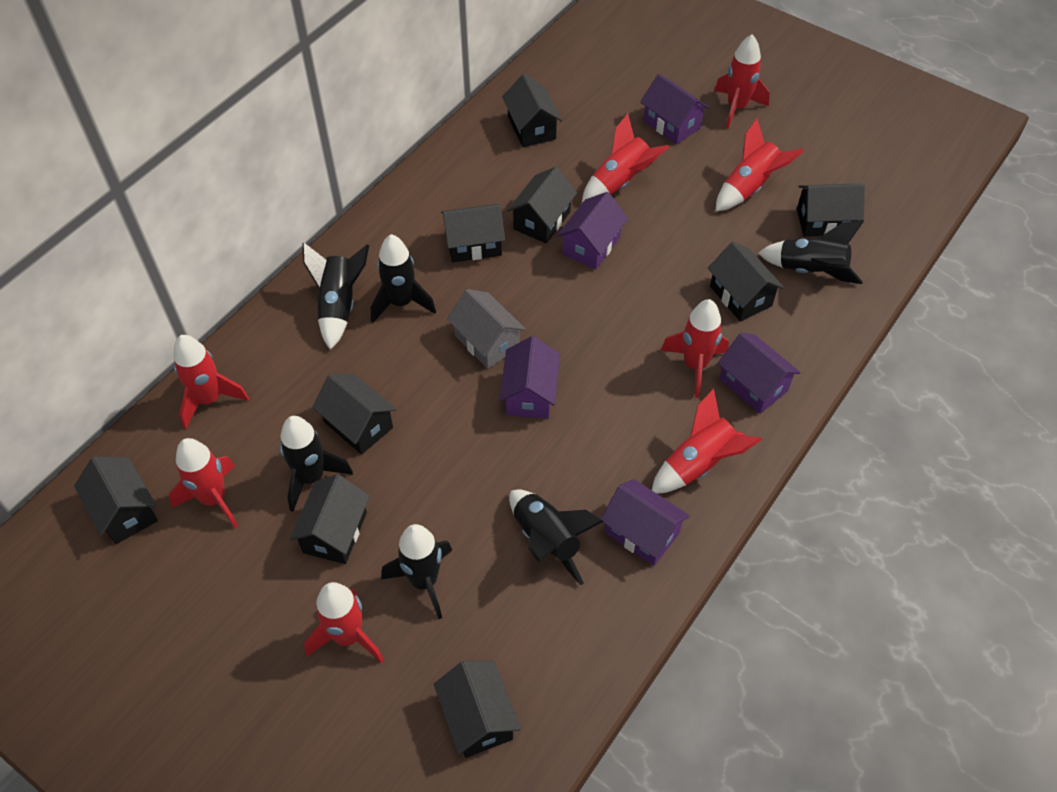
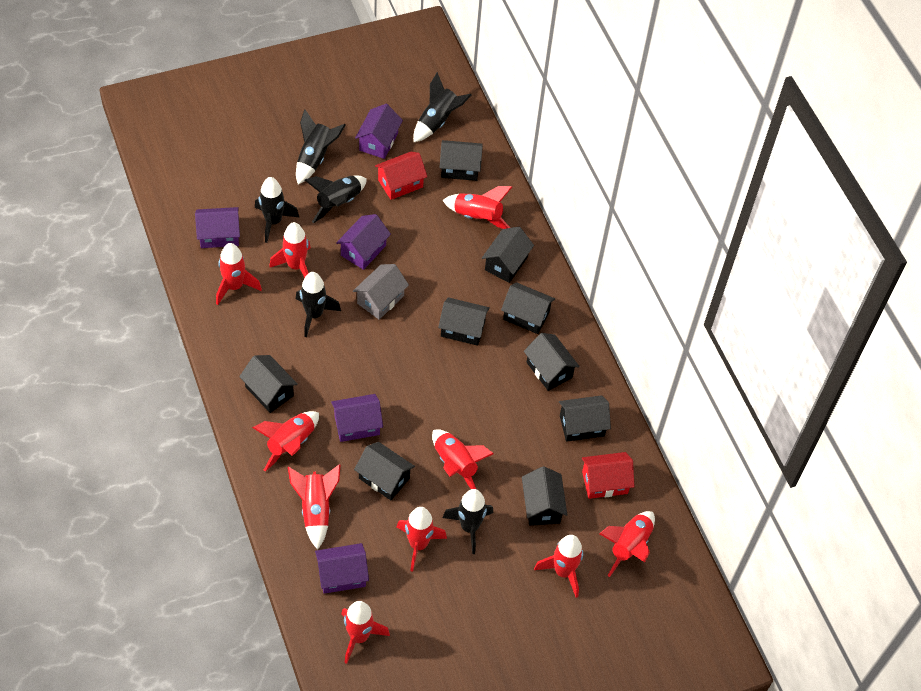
red house: none = 0 -> [375,152,427,200] [582,452,635,499] = 2
red rocket: [169,438,238,528] [173,335,249,429] [304,582,384,663] [582,114,669,203] [652,388,762,493] [661,299,729,398] [714,34,770,129] [716,118,804,211] = 8 -> [216,243,262,305] [252,411,319,472] [269,222,311,278] [288,464,340,550] [341,601,390,664] [396,507,447,572] [432,429,494,489] [443,186,512,229] [534,535,583,598] [599,511,655,577] = 10

